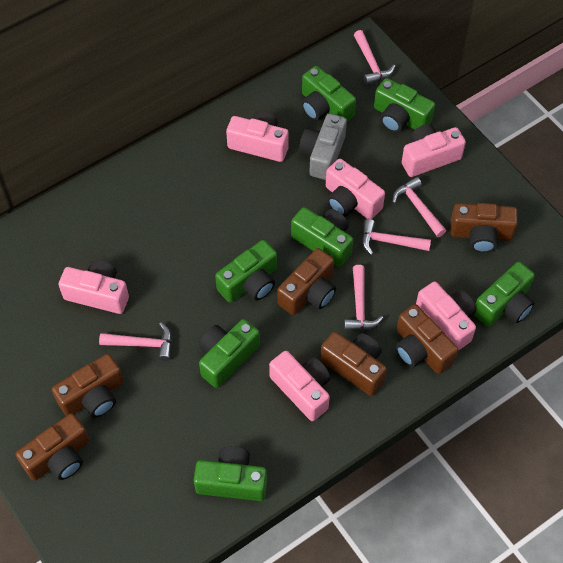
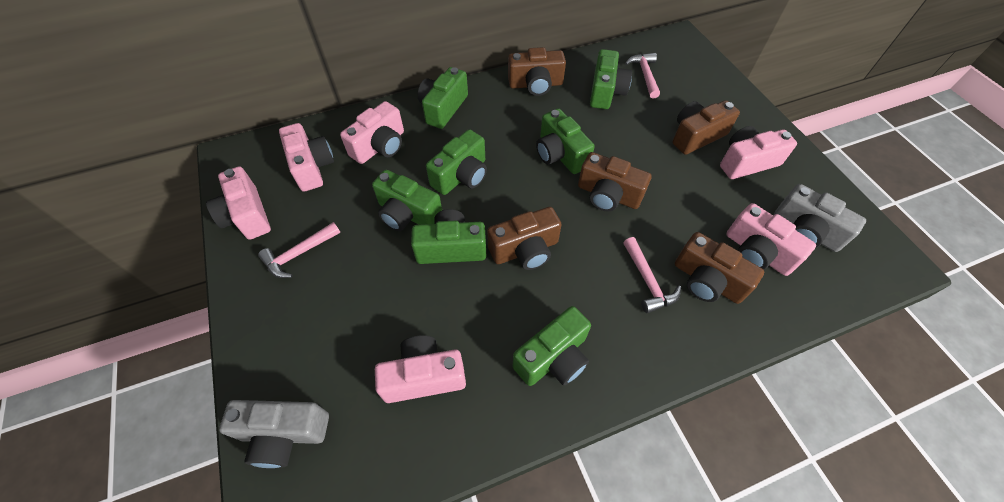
brown camera: [16,413,90,481] [52,354,124,418] [277,248,336,315] [320,332,387,396] [396,304,458,374] [450,203,518,253] = 6 -> [487,207,562,270] [508,47,566,96] [578,152,652,212] [673,100,740,155] [675,232,764,304] = 5
grey camera: [299,114,347,180] = 1 -> [219,400,329,468] [774,184,866,252] = 2
pink hammer: [99,322,172,361] [344,265,383,331] [354,30,395,85] [362,219,431,255] [392,177,446,237] = 5 -> [258,222,341,278] [623,237,681,313] [625,53,660,98] = 3

